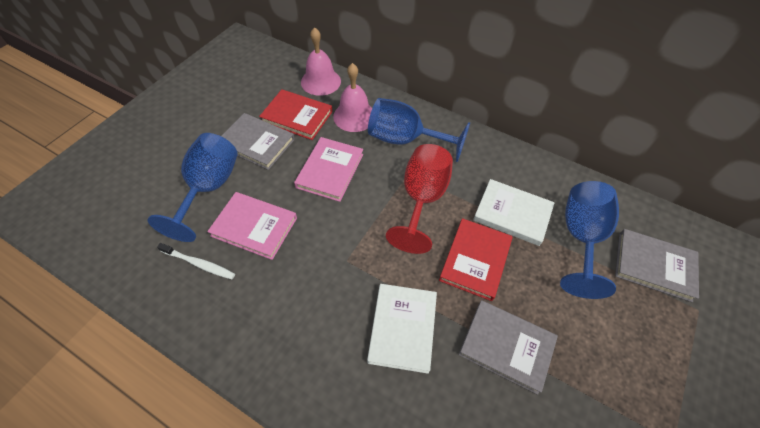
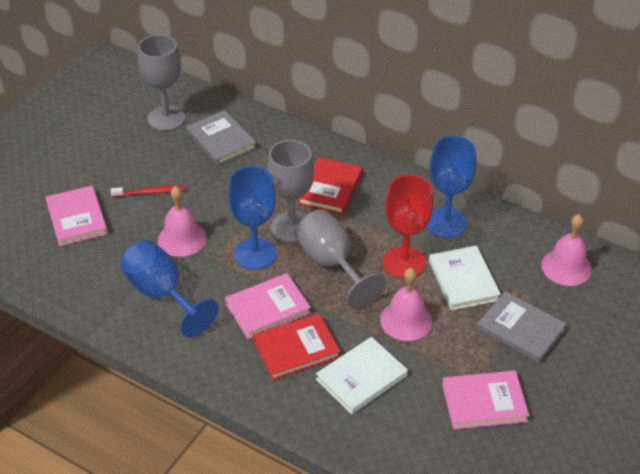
grey book: [221,113,295,170] [459,300,558,395] [615,229,699,302] = 3 -> [187,110,257,166] [477,291,567,363] = 2
grey goblet: none = 0 -> [138,35,186,131] [267,140,314,242] [295,209,386,309] = 3
pink bell: [301,27,341,96] [333,63,372,132] = 2 -> [158,186,207,257] [380,268,432,341] [541,214,592,286] = 3
pink book: [207,192,297,260] [294,137,363,202] = 2 -> [45,186,108,246] [225,273,311,339] [442,371,530,430] = 3
red toothbrush: none = 0 -> [111,185,185,197] = 1
white toothbrush: [157,243,235,279] = 1 -> none = 0

